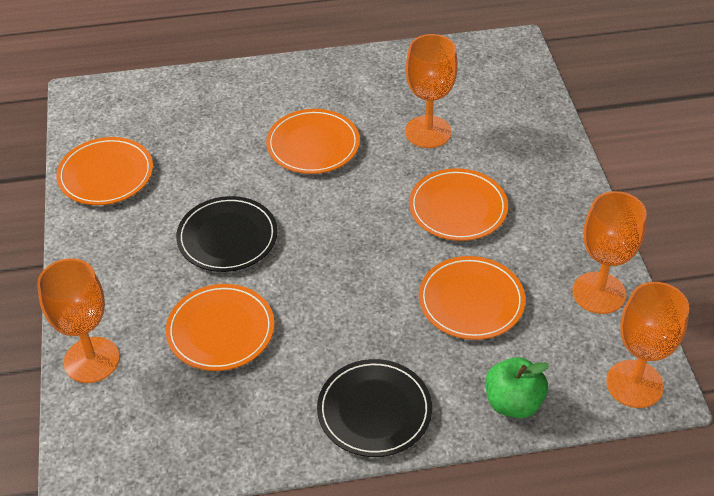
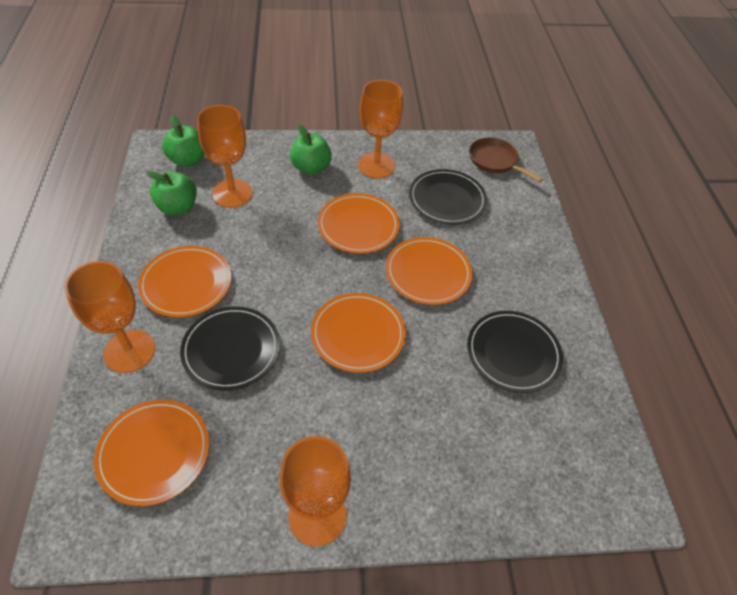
black plate: [176,196,278,272] [317,359,432,457] = 2 -> [180,307,280,391] [409,169,487,224] [467,311,563,393] = 3
brown pan: none = 0 -> [469,137,543,183] = 1
green apple: [486,357,549,418] = 1 -> [147,171,197,215] [162,115,204,167] [290,124,332,175] = 3

